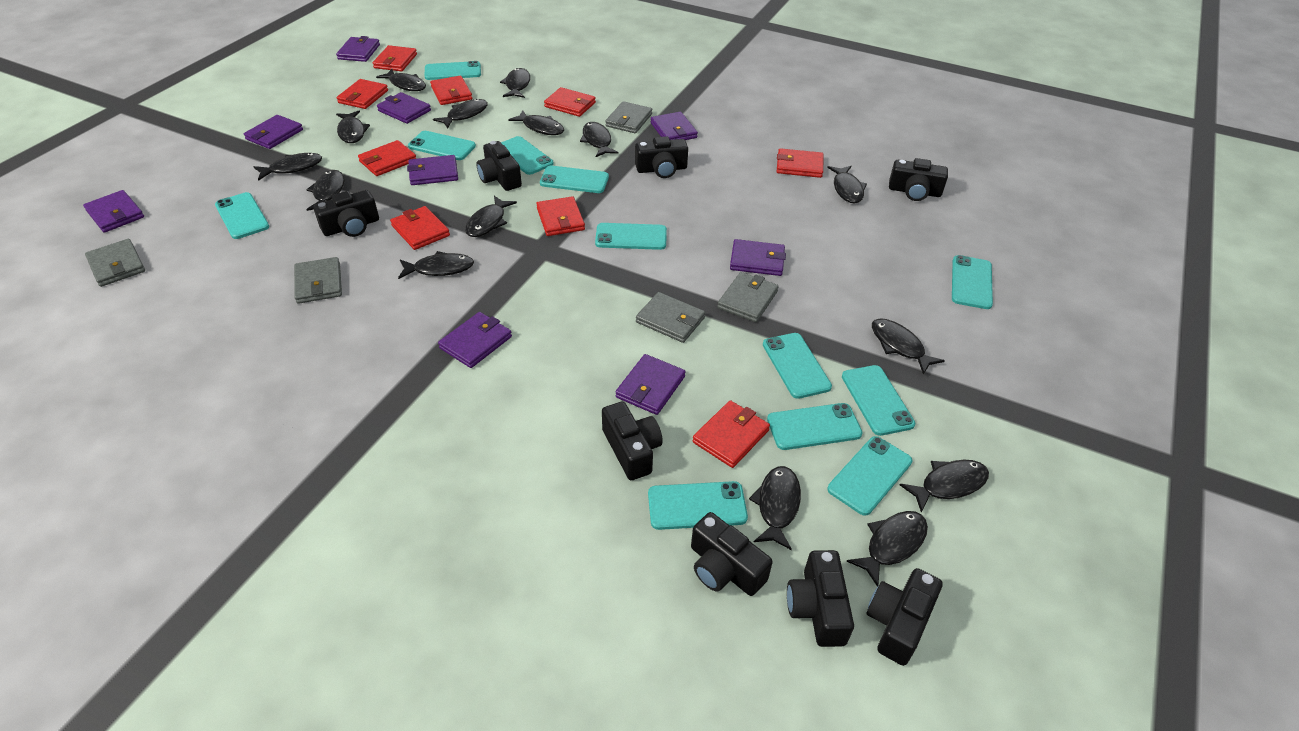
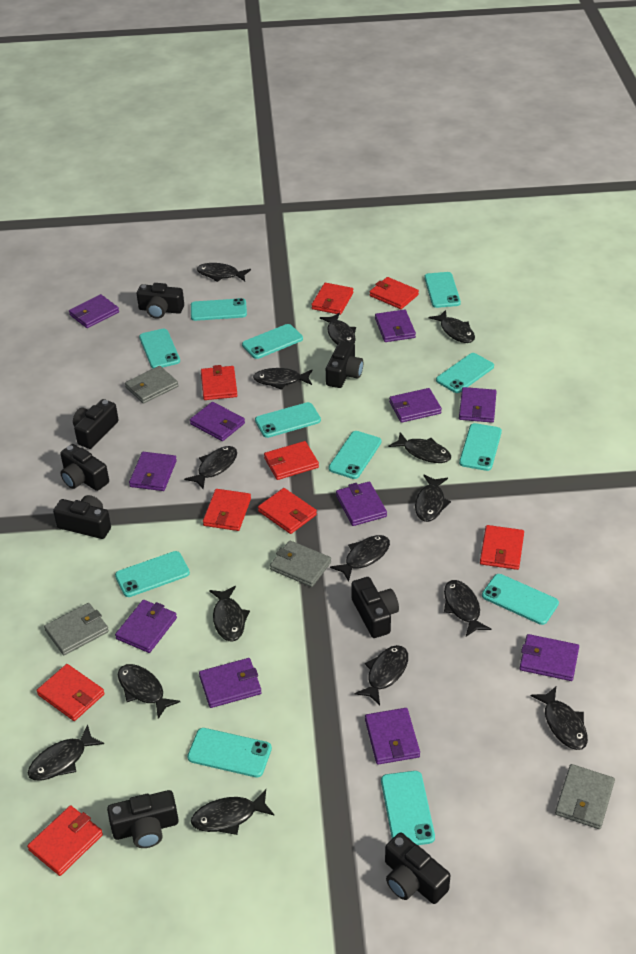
grey wallet: [85,239,145,287] [294,257,342,304] [605,101,652,133] [636,292,705,343] [717,272,779,322] = 5 -> [44,603,109,655] [125,366,178,404] [270,540,331,587] [555,764,615,829] = 4
purple wallet: [83,190,144,233] [244,115,303,149] [336,36,380,62] [377,92,431,124] [407,155,458,185] [438,312,512,368] [616,354,686,415] [651,112,698,140] [730,239,786,276] = 9 -> [69,294,119,328] [115,600,177,653] [129,452,177,491] [190,402,245,441] [199,658,262,708] [336,482,387,526] [365,708,420,765] [375,309,416,342] [389,388,442,423] [459,387,497,423] [519,634,579,681] = 11

